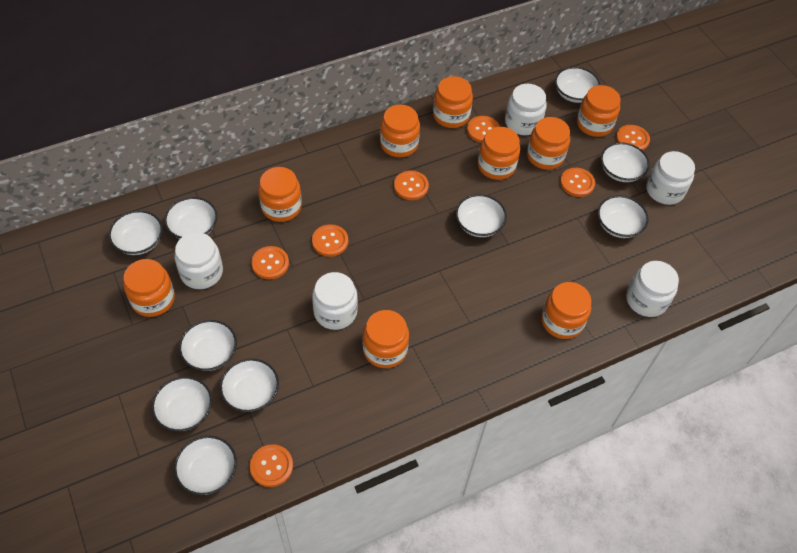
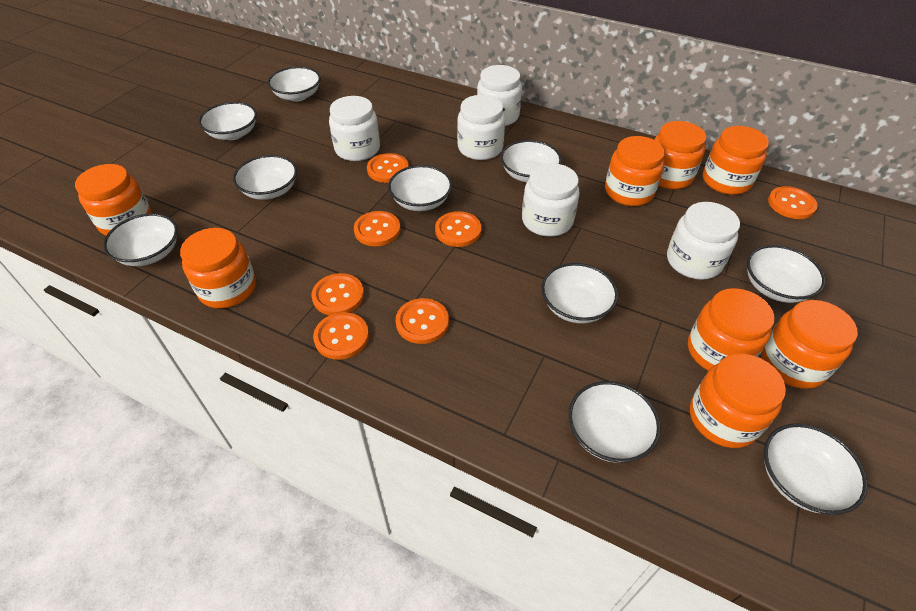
orange jar: [124,259,175,317] [258,167,302,222] [363,310,409,368] [380,105,420,157] [433,76,473,128] [478,127,520,180] [527,117,570,170] [542,282,591,339] [577,85,621,137] = 9 -> [75,164,152,236] [180,228,256,309] [605,136,665,206] [654,121,706,189] [688,288,775,371] [690,353,786,448] [703,126,769,195] [761,300,858,389] = 8

